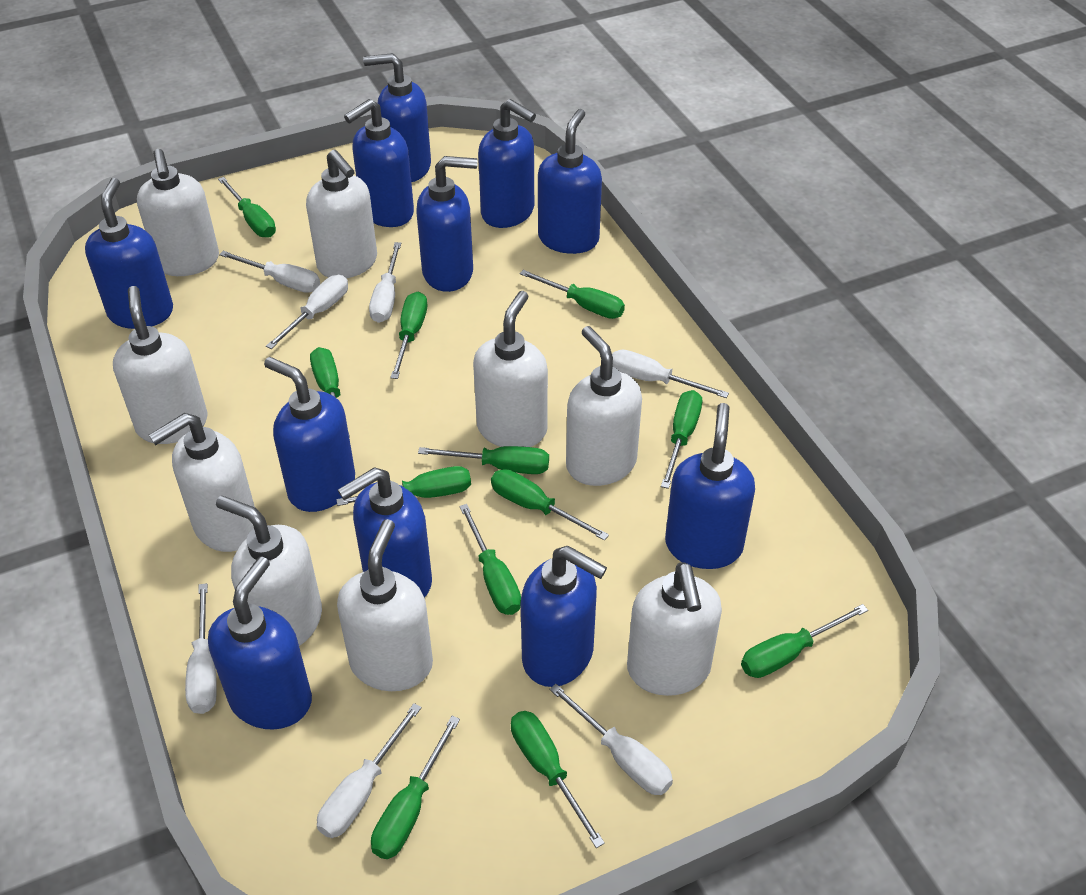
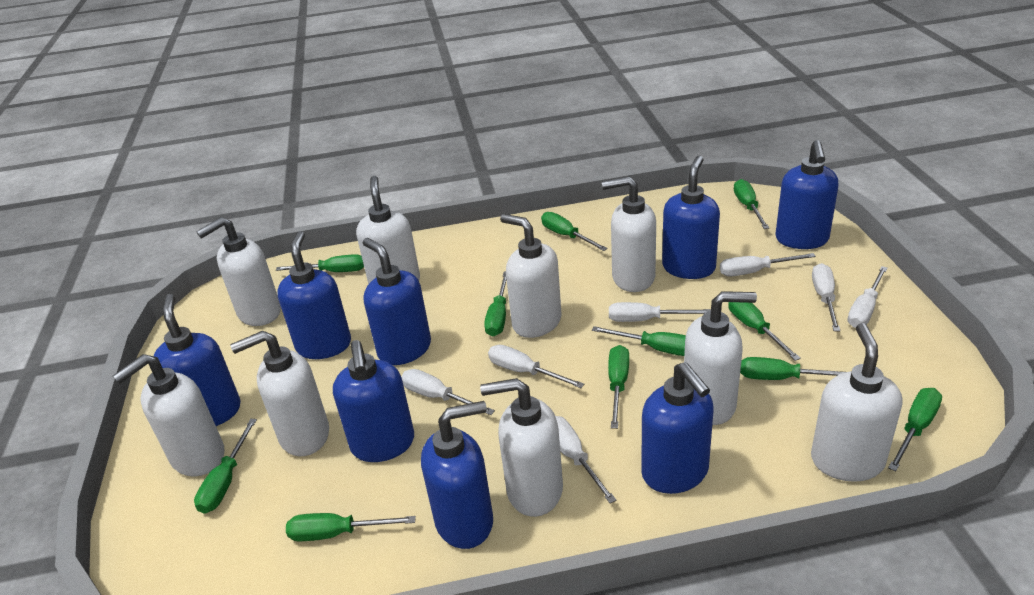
blue soap dispenser: [85,178,173,329] [208,557,312,730] [264,357,355,512] [338,467,432,598] [344,99,414,227] [363,53,431,182] [416,156,478,292] [478,99,536,228] [521,546,607,687] [538,109,602,254] [665,403,755,569] = 11 -> [154,294,241,426] [277,231,351,359] [333,340,414,462] [363,238,431,365] [421,401,493,549] [641,362,714,494] [662,156,720,279] [776,140,839,249] = 8
green screwdriver: [218,177,276,238] [310,347,350,437] [336,466,471,506] [371,716,460,859] [390,292,427,379] [418,446,549,474] [459,504,521,615] [491,469,609,541] [511,711,605,848] [520,270,625,319] [661,390,702,489] [741,604,868,678] = 12 -> [194,419,257,514] [276,254,364,272] [286,513,416,541] [484,272,507,336] [541,212,608,251] [592,326,686,356] [608,345,629,429] [728,302,801,361] [734,179,769,229] [740,357,845,380] [888,388,942,471] = 11

